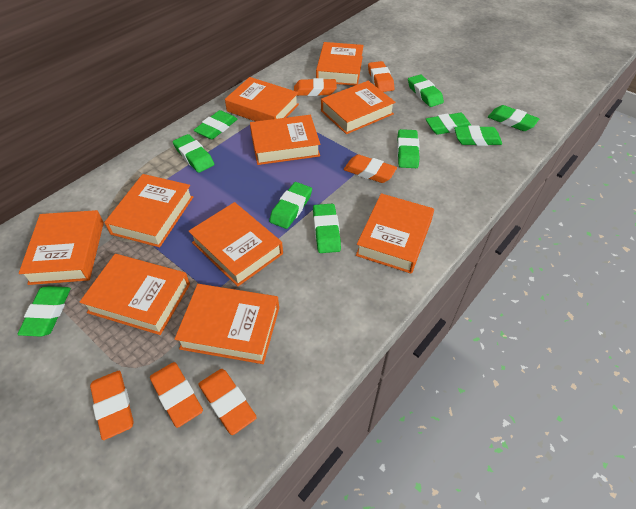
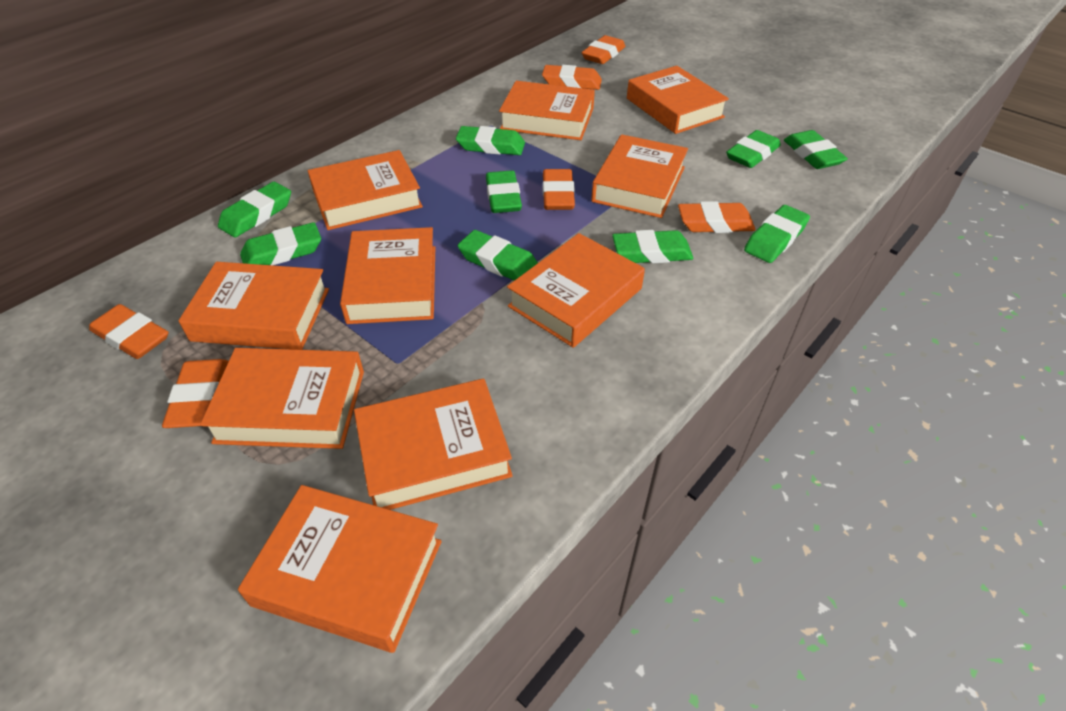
green eraser: [17,286,71,337] [173,134,214,173] [193,110,237,139] [269,182,312,229] [313,204,341,253] [397,129,420,168] [408,74,444,107] [426,113,472,135] [454,126,502,146] [488,105,539,131] = 10 -> [218,182,291,237] [240,222,321,265] [456,126,525,155] [458,230,538,281] [486,170,522,213] [612,230,693,263] [726,130,781,168] [744,205,810,263] [784,130,848,169] = 9

